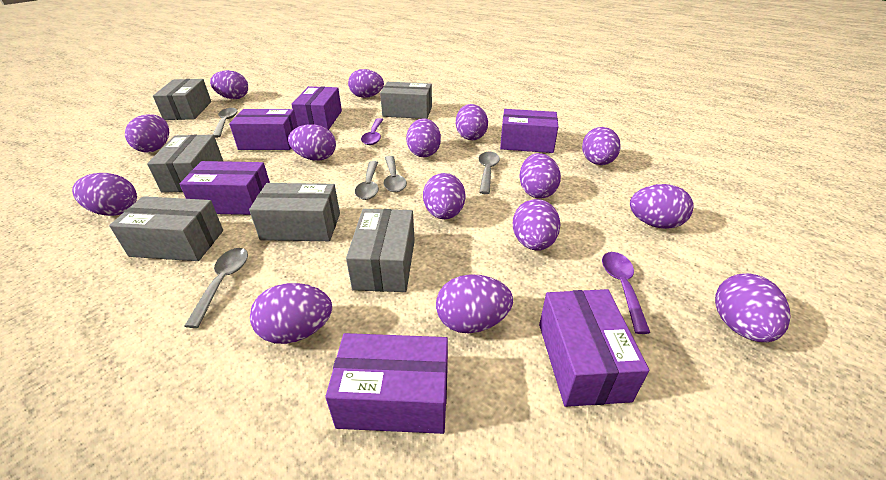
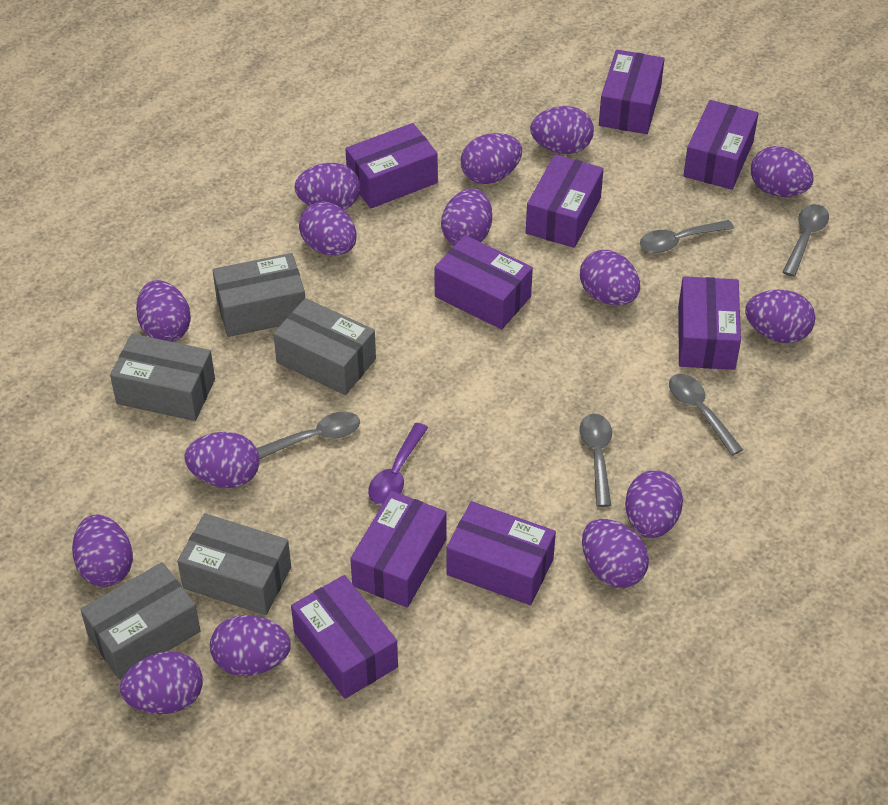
grey box: [109,196,223,261] [147,135,223,193] [153,79,211,120] [249,183,340,241] [346,209,415,292] [380,82,432,119] = 6 -> [80,562,200,679] [110,334,215,421] [177,513,291,615] [212,253,305,337] [273,298,376,395] = 5
purple box: [180,161,270,215] [229,109,298,150] [291,86,342,130] [325,333,448,434] [500,109,558,153] [539,289,649,407] = 6 -> [291,575,398,699] [345,123,438,208] [350,491,447,607] [435,235,533,330] [446,501,556,605] [526,154,604,248] [599,50,665,134] [678,276,741,370] [683,100,758,190] = 9
purple spoon: [361,118,383,145] [602,252,650,334] = 2 -> [368,423,428,505] = 1

